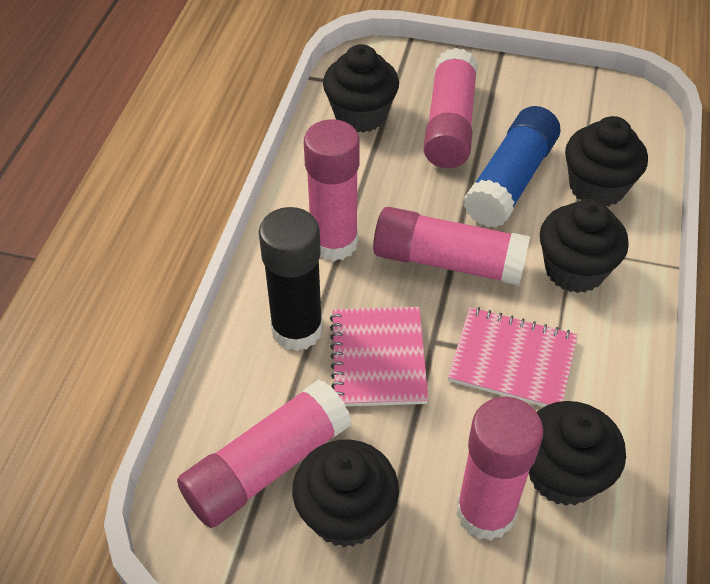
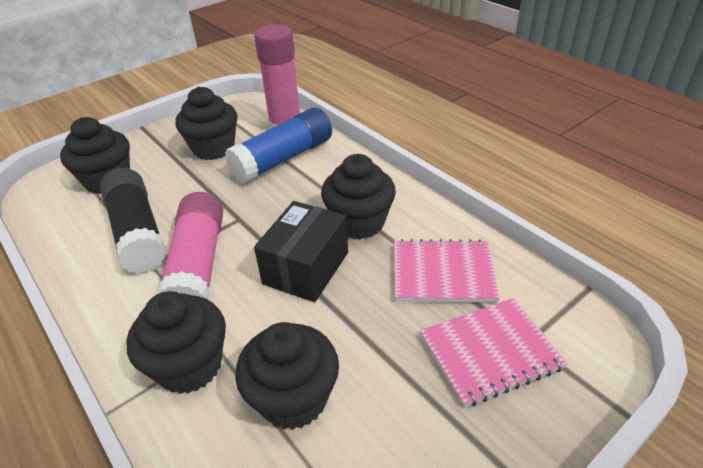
black box: none = 0 -> [254,201,348,302] = 1
pink glue stick: [177,379,351,528] [304,119,360,261] [373,207,530,286] [423,48,478,168] [456,397,543,541] = 5 -> [156,192,223,300] [254,24,300,129] = 2

